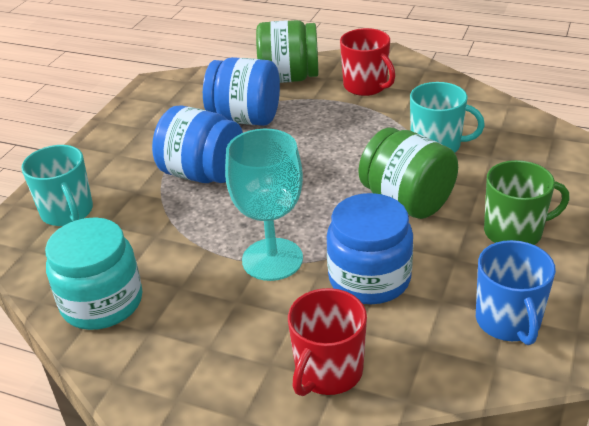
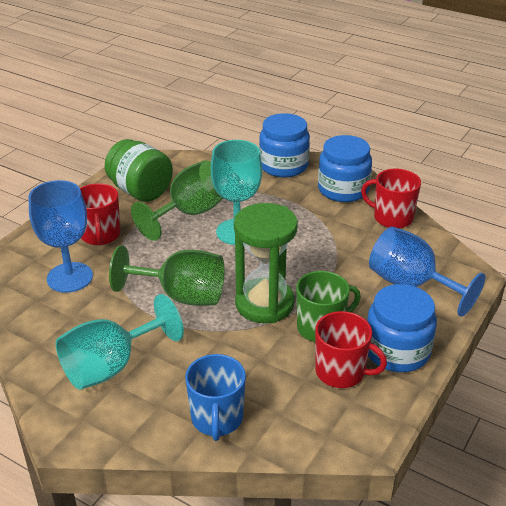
blue goblet: none = 0 -> [28,180,93,293] [369,227,485,317] = 2
green goblet: none = 0 -> [109,245,225,306] [131,160,223,241] = 2
green hourglass: none = 0 -> [234,203,298,323] = 1
green jar: [256,20,318,83] [359,128,458,219] = 2 -> [105,139,173,202] = 1
red mug: [288,288,367,396] [340,28,395,96] = 2 -> [80,183,121,245] [315,311,387,388] [361,168,421,229] = 3
turquoise goblet: [225,129,303,281] = 1 -> [56,294,184,390] [211,140,262,245] = 2
turquoise jar: [45,217,142,330] = 1 -> none = 0
turquoise mug: [21,145,93,226] [410,82,485,153] = 2 -> none = 0

